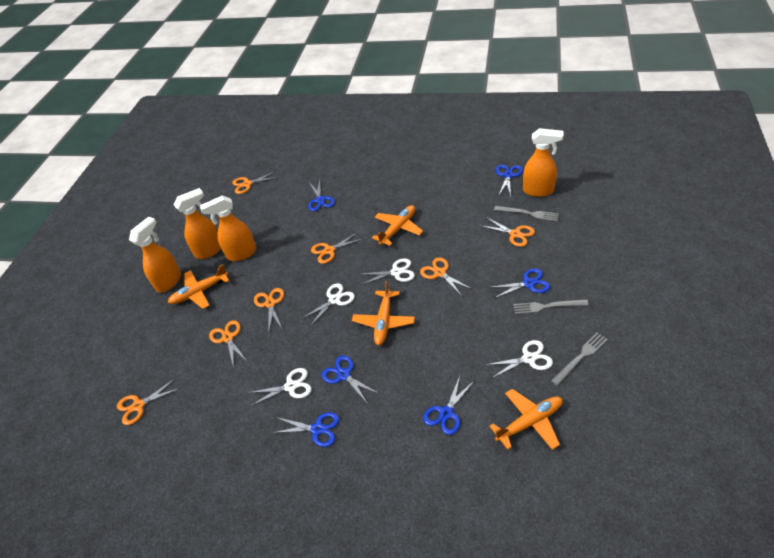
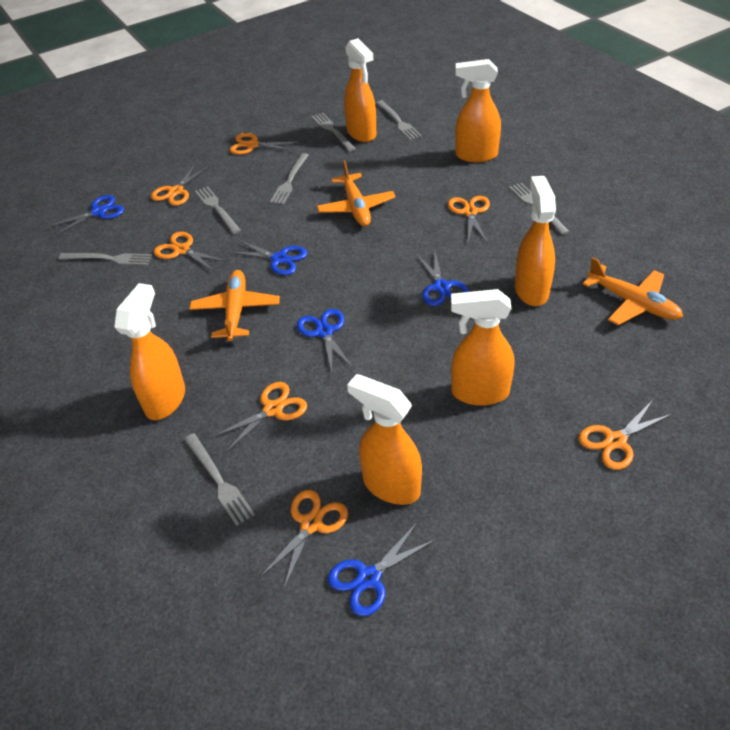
blue scissors: [272,412,339,447] [308,180,335,211] [321,355,379,404] [423,376,475,435] [489,268,550,298] [496,165,523,196] = 6 -> [48,195,124,236] [228,240,307,275] [297,309,354,372] [328,523,436,616] [416,252,469,306] = 5
grey fork: [494,206,559,221] [513,299,589,314] [551,332,608,386] = 3 -> [59,253,152,265] [184,433,255,526] [195,186,241,234] [270,153,308,205] [312,113,356,152] [376,100,422,140] [509,183,570,235] = 7
orange plane: [168,264,229,309] [352,281,415,346] [372,205,423,246] [489,389,563,450] = 4 -> [189,270,280,341] [317,160,396,226] [583,257,683,325] = 3
orange spray bottle: [129,217,181,293] [174,188,221,259] [200,196,256,261] [523,128,563,197] = 4 -> [114,283,185,420] [344,38,376,142] [347,374,422,505] [451,289,514,406] [455,59,501,162] [515,176,556,306] = 6
white scissors: [247,368,312,406] [301,283,355,325] [358,259,415,285] [485,340,553,378] = 4 -> none = 0

